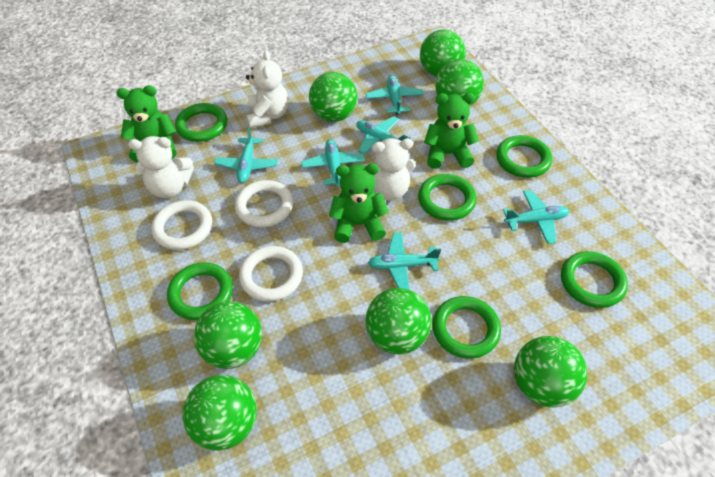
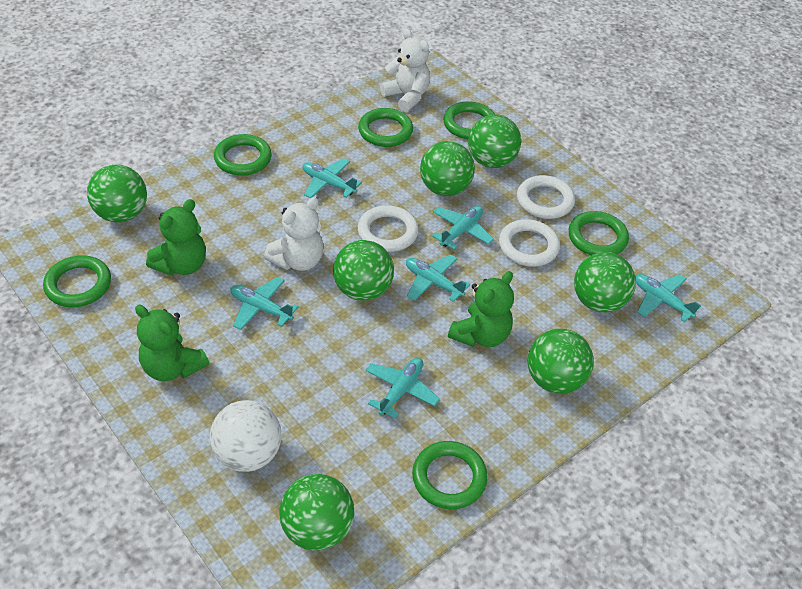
white ball: none = 0 -> [210,400,282,472] = 1
white teddy bear: [128,136,194,198] [246,50,288,128] [363,138,416,201] = 3 -> [264,197,324,271] [380,29,430,112] = 2

